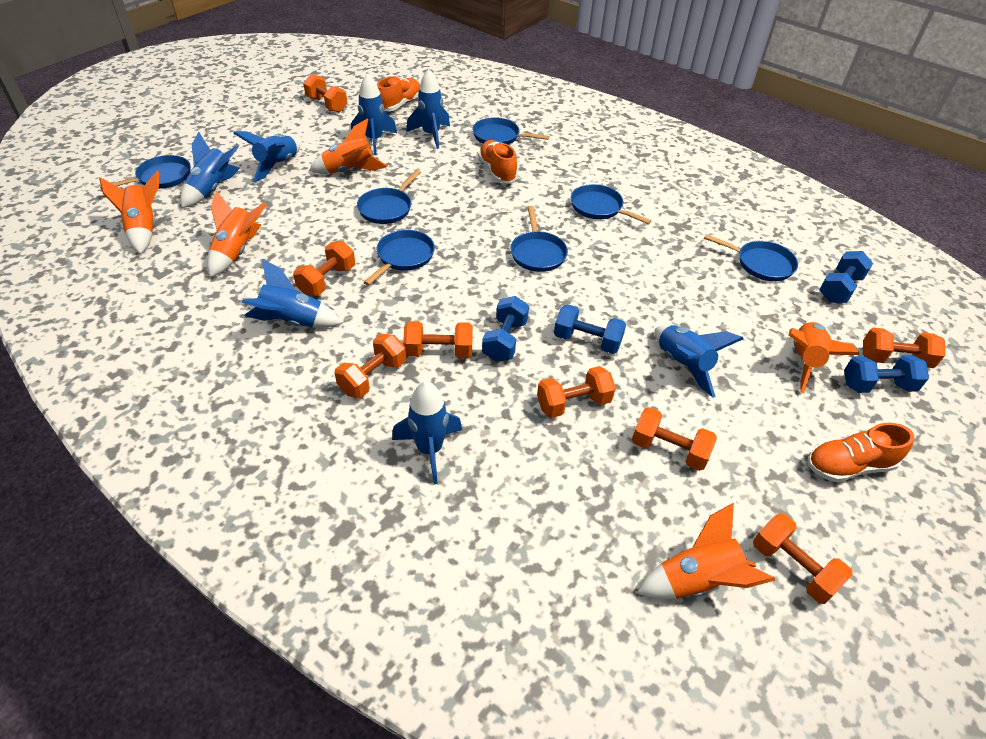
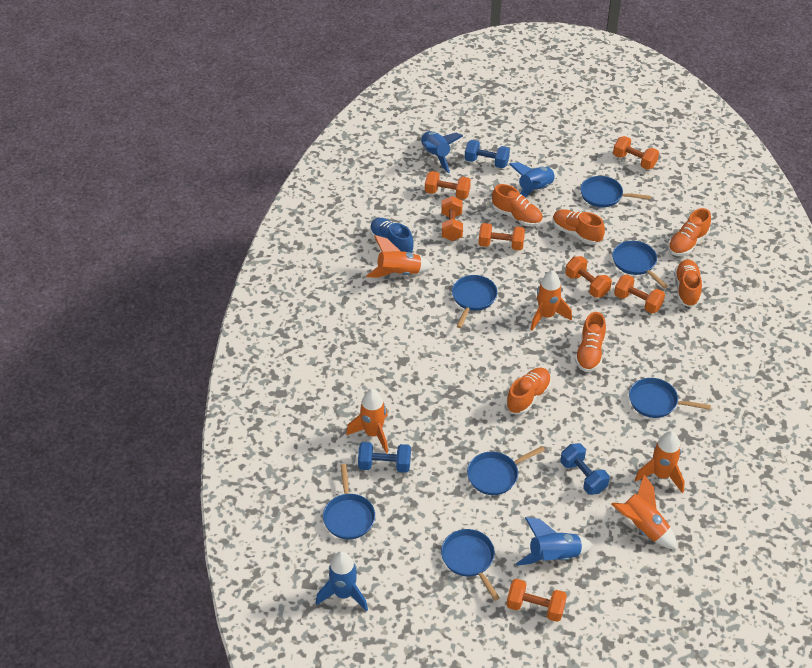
blue dumbbell: [482,296,529,362] [554,304,626,354] [820,251,873,303] [844,355,929,393] = 4 -> [358,442,411,473] [465,140,510,169] [560,443,610,495] = 3
blue rocket: [180,132,240,208] [233,131,300,182] [242,259,341,328] [351,73,397,155] [392,381,462,484] [406,69,450,149] [654,325,744,398] = 7 -> [316,551,368,611] [421,131,463,173] [509,162,557,198] [516,517,593,566] = 4
blue shoe: none = 0 -> [370,218,414,253] = 1
orange dumbbell: [293,241,355,296] [303,74,347,113] [334,334,406,398] [403,321,473,358] [537,366,616,418] [632,407,717,471] [753,513,853,604] [863,328,945,368] = 8 -> [425,171,471,200] [442,196,463,241] [478,223,525,250] [507,579,567,622] [565,256,612,298] [613,136,659,170] [614,275,665,313] = 7
orange shoe: [377,76,420,111] [478,140,518,183] [807,423,914,482] = 3 -> [492,184,543,227] [506,368,551,415] [553,209,605,245] [575,312,606,372] [668,208,711,256] [675,259,702,307] = 6

